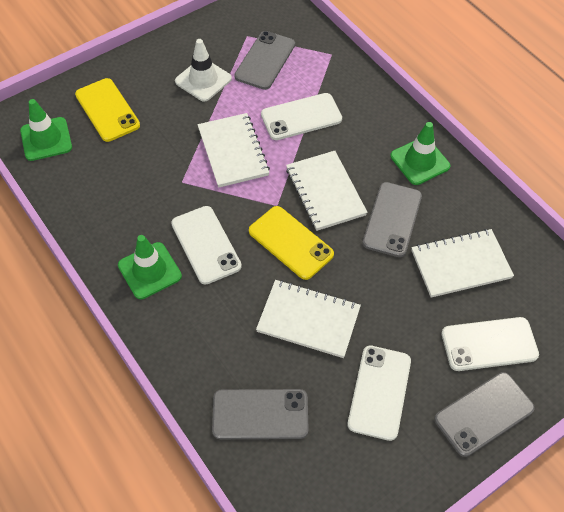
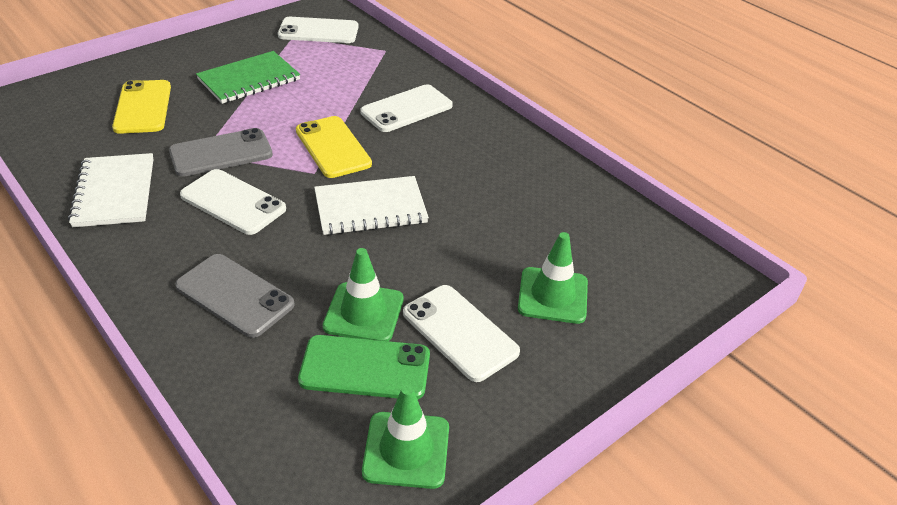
green notebook: none = 0 -> [196,51,300,104] = 1
green phone: none = 0 -> [298,335,430,399] = 1
grey phone: [212,389,309,439] [234,31,295,90] [362,182,422,257] [435,372,535,457] = 4 -> [169,128,273,177] [175,254,295,338] = 2
white notebook: [197,113,270,188] [256,280,361,358] [286,151,368,231] [411,229,514,298] = 4 -> [68,153,153,227] [314,176,429,235] = 2
white traffic cone: [175,39,232,102] = 1 -> none = 0

